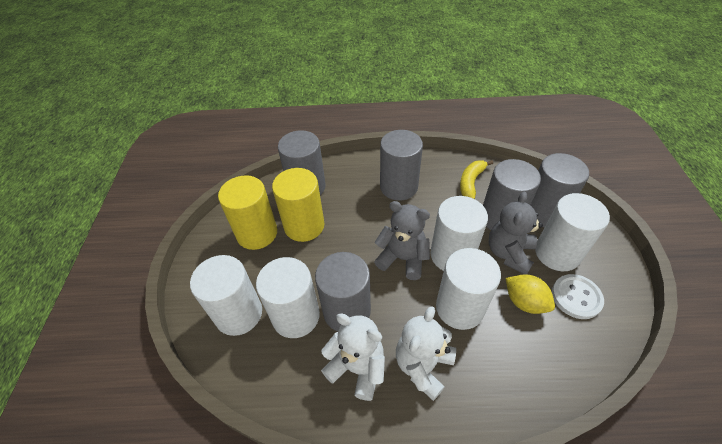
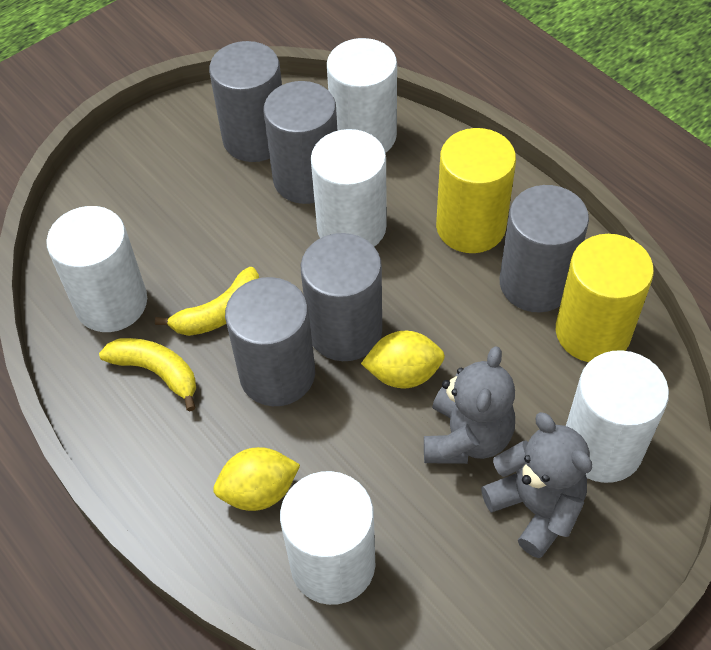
white button: [552,274,604,319] = 1 -> none = 0
white teddy bear: [321,313,385,401] [396,306,456,401] = 2 -> none = 0
yellow banana: [460,160,493,199] = 1 -> [99,338,196,412] [155,267,259,336] = 2
yellow lemon: [506,274,555,314] = 1 -> [214,447,300,511] [361,331,445,388] = 2

